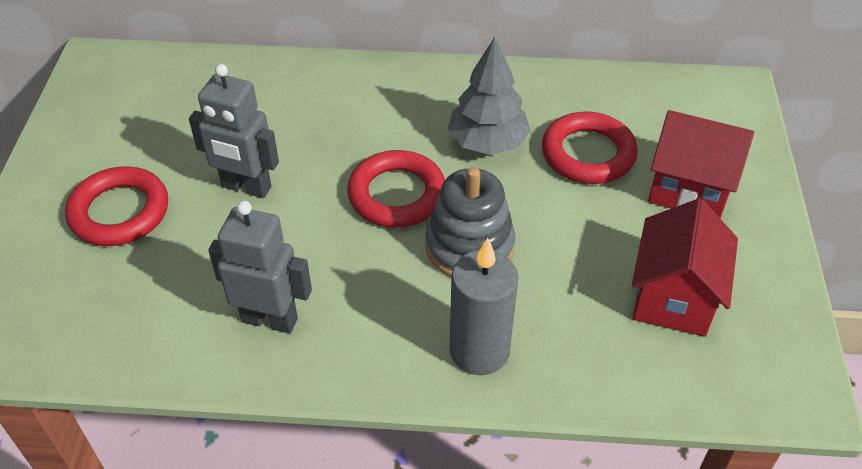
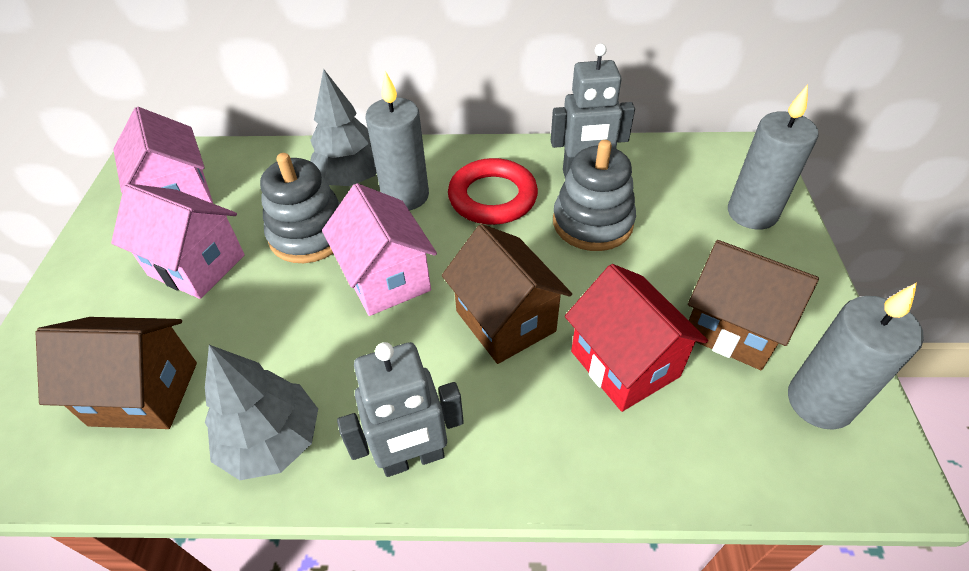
brown house: none = 0 -> [35,317,197,429] [442,224,572,364] [688,240,819,370] = 3
grey candle: [450,238,519,375] = 1 -> [366,71,429,211] [728,85,819,230] [788,283,924,430] = 3
grey stacking toy: [425,167,515,277] = 1 -> [260,153,340,263] [553,140,636,251] = 2
grey tree: [448,37,531,155] = 1 -> [205,345,318,480] [310,69,377,186] = 2
pink house: none = 0 -> [111,183,245,299] [113,107,213,203] [322,183,437,316] = 3
red house: [632,198,738,337] [648,110,754,219] = 2 -> [565,264,708,412] = 1
red ring: [65,166,168,246] [347,150,445,228] [542,112,638,184] = 3 -> [448,158,538,225] = 1

